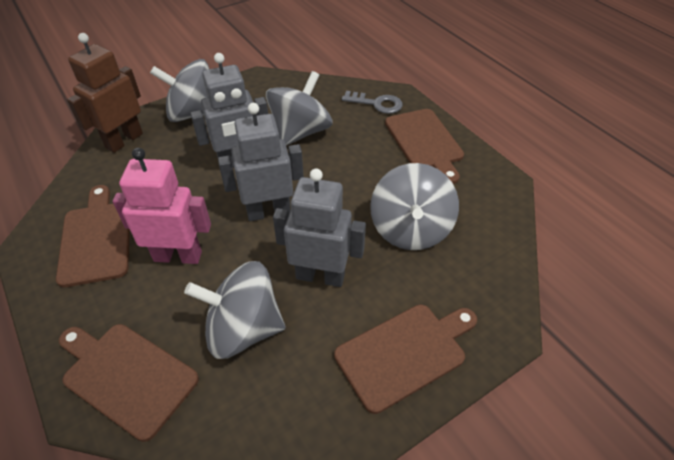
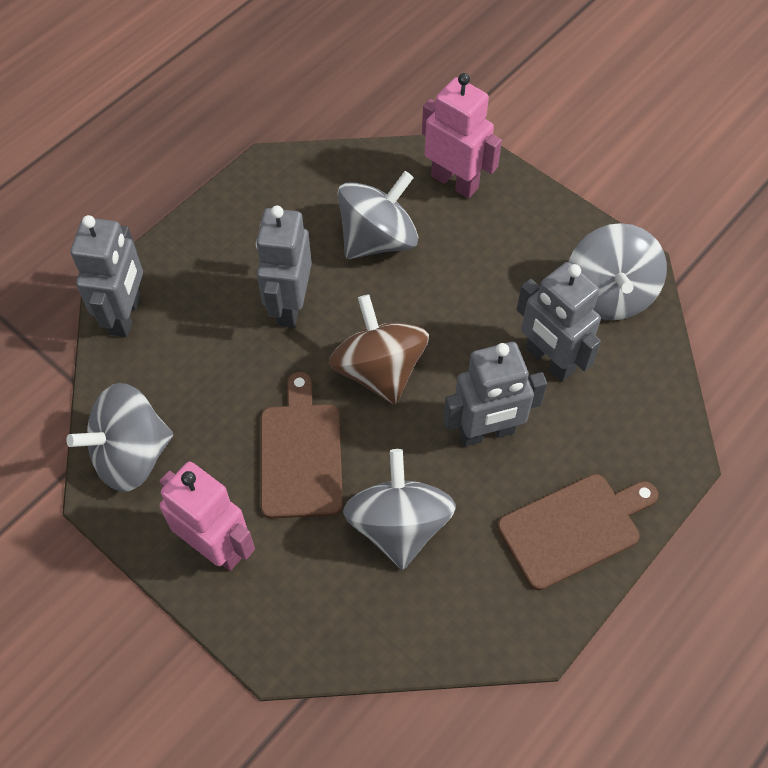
brown cutting board: [56,185,130,287] [59,324,199,442] [334,304,477,414] [385,109,464,184] = 4 -> [261,372,343,519] [497,474,658,590] = 2
brown robot: [67,33,143,153] = 1 -> none = 0
brown spinning top: none = 0 -> [329,294,429,405] = 1
grey key: [342,91,403,114] = 1 -> none = 0
grey robot: [191,53,268,168] [218,103,304,221] [273,169,366,287] = 3 -> [71,215,143,337] [256,206,312,328] [443,342,547,447] [517,262,601,382] = 4
pink robot: [113,148,211,264] = 1 -> [159,461,255,571] [422,73,502,198] = 2

